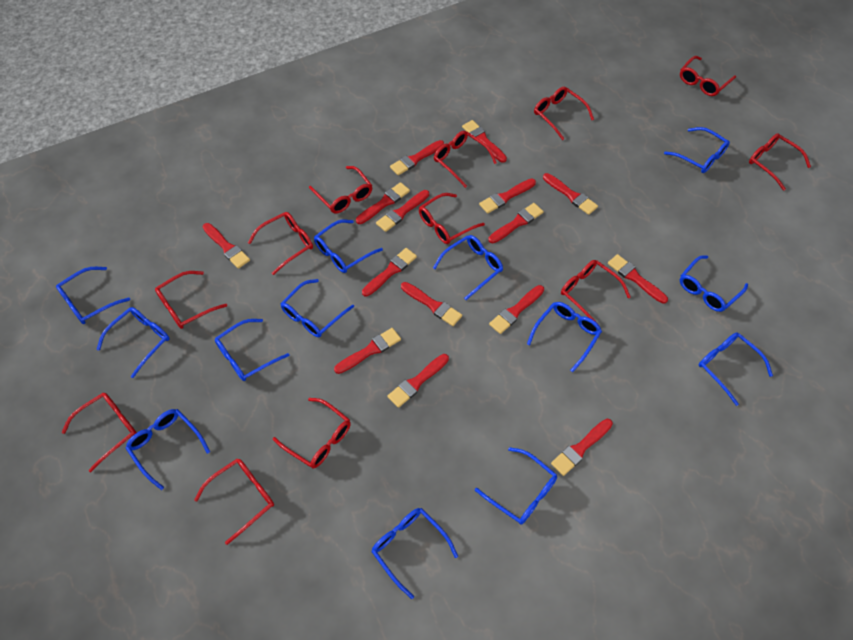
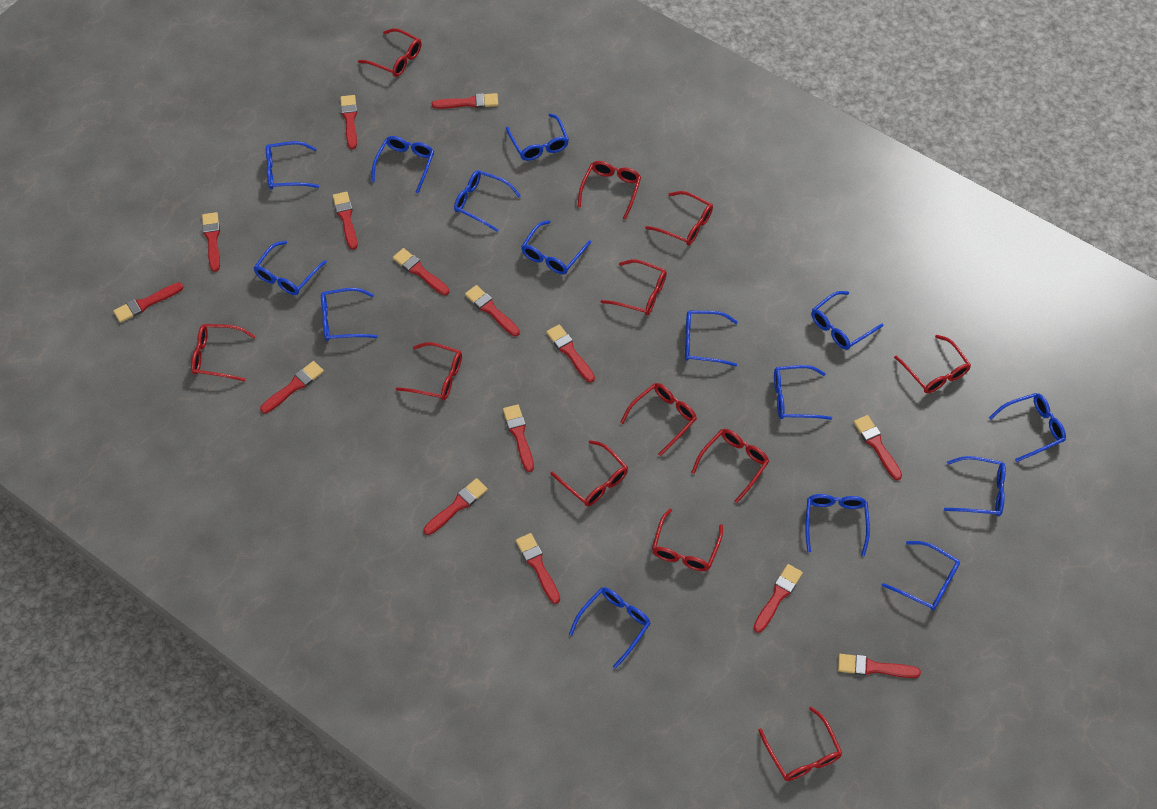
blue glasses: [56,267,130,324] [96,307,170,378] [125,409,210,490] [215,319,290,381] [280,279,354,337] [314,220,383,273] [371,508,458,599] [433,235,503,300] [475,447,557,524] [527,302,602,372] [664,127,730,173] [680,255,748,312] [699,332,773,406] = 13 -> [254,241,327,295] [266,141,319,190] [321,288,378,341] [371,136,434,194] [454,170,521,232] [506,114,569,161] [521,220,591,274] [569,587,651,669] [685,311,738,366] [774,365,832,420] [805,494,870,556] [811,291,883,350] [882,541,960,611] [944,456,1006,516] [989,393,1066,462] = 15

